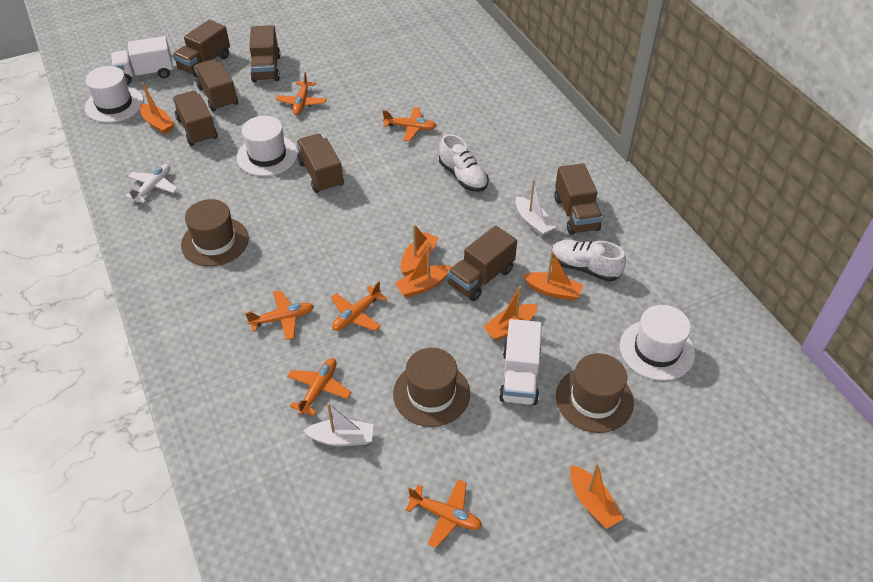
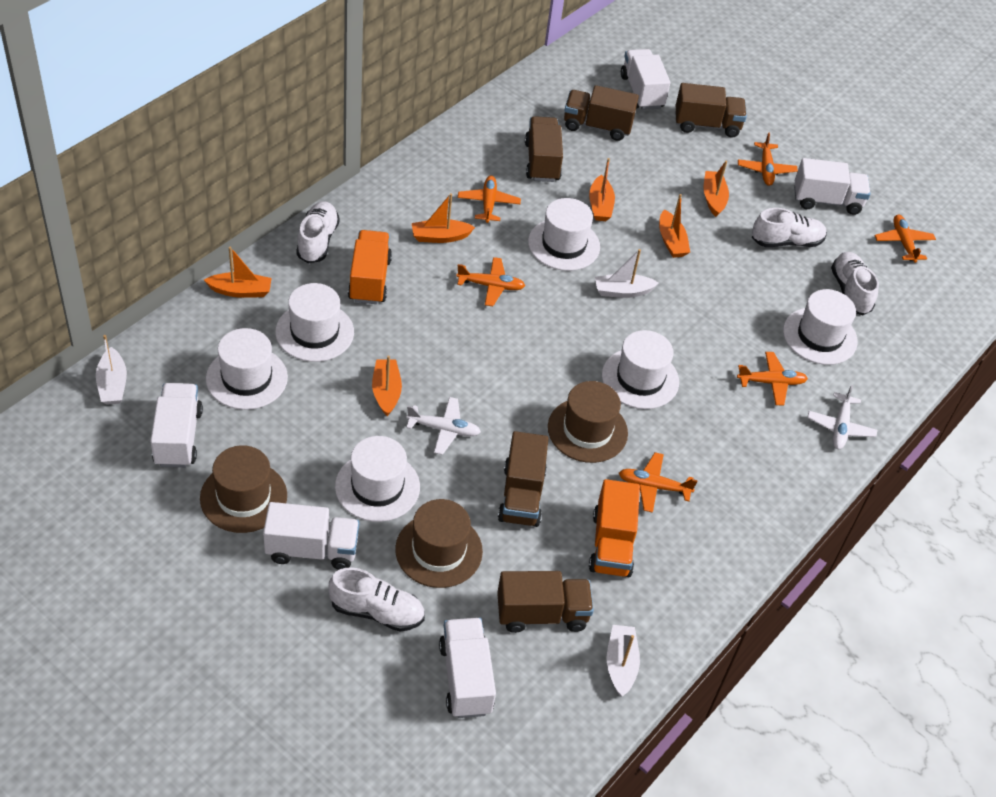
brown truck: [173,20,230,78] [173,91,218,146] [194,59,238,112] [249,25,280,83] [297,134,344,193] [448,225,517,301] [554,163,603,235] = 7 -> [497,571,594,633] [498,431,549,527] [525,116,563,182] [564,85,639,141] [676,83,747,138] = 5
orange truck: none = 0 -> [348,230,392,304] [589,479,640,577] = 2
white boat: [303,403,373,446] [516,179,556,236] = 2 -> [96,335,127,405] [595,249,659,298] [606,625,640,697] = 3
white hat: [85,66,144,123] [237,116,298,176] [620,305,695,381] = 3 -> [206,328,288,410] [275,283,354,362] [335,436,420,522] [528,198,600,271] [602,330,679,409] [783,289,858,365] = 6
white plane: [125,164,178,203] = 1 -> [406,397,481,455] [807,385,877,449] = 2
white shoe: [439,134,489,192] [552,240,626,282] = 2 -> [296,201,340,263] [328,568,425,632] [752,208,827,247] [831,252,879,315] = 4
white truck: [111,36,173,85] [499,319,542,405] = 2 -> [150,383,203,468] [263,502,359,570] [439,618,496,718] [621,49,670,110] [794,158,870,215] = 5

